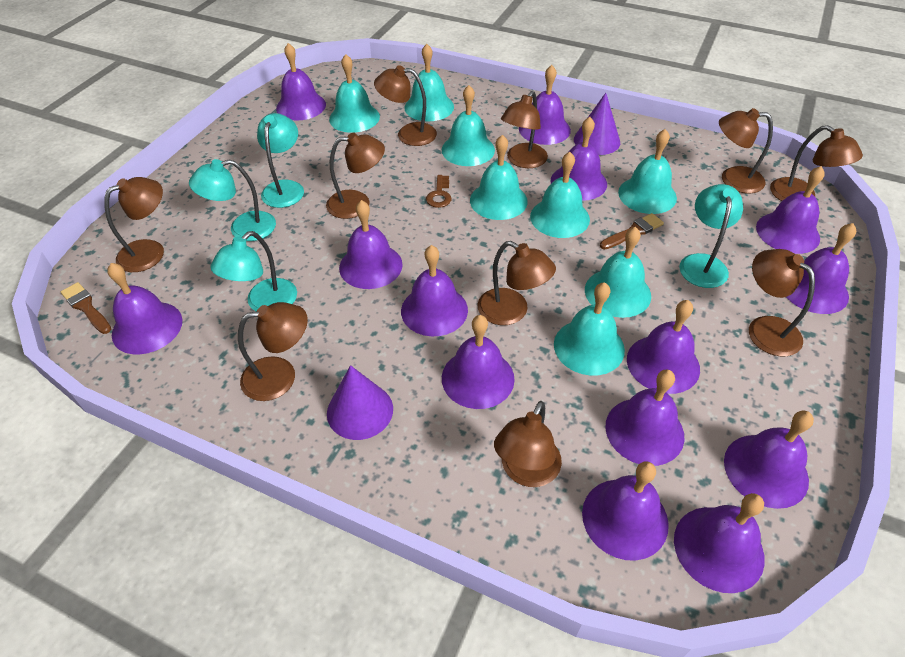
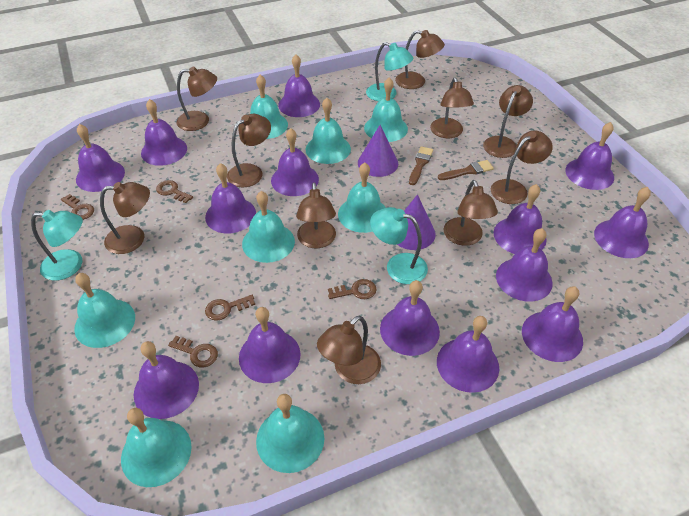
brown key: [426,175,451,208] = 1 -> [61,194,94,220] [156,180,193,203] [168,336,218,367] [205,295,255,321] [328,279,377,299] = 5
turquoise lamp: [189,159,276,241] [210,231,297,312] [257,113,304,208] [679,184,743,288] = 4 -> [31,210,83,281] [366,42,413,101] [370,207,428,284] = 3

